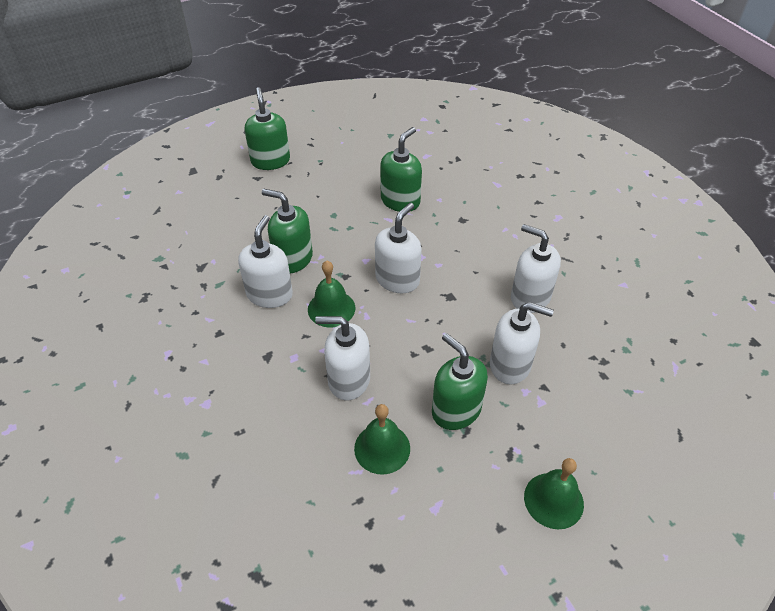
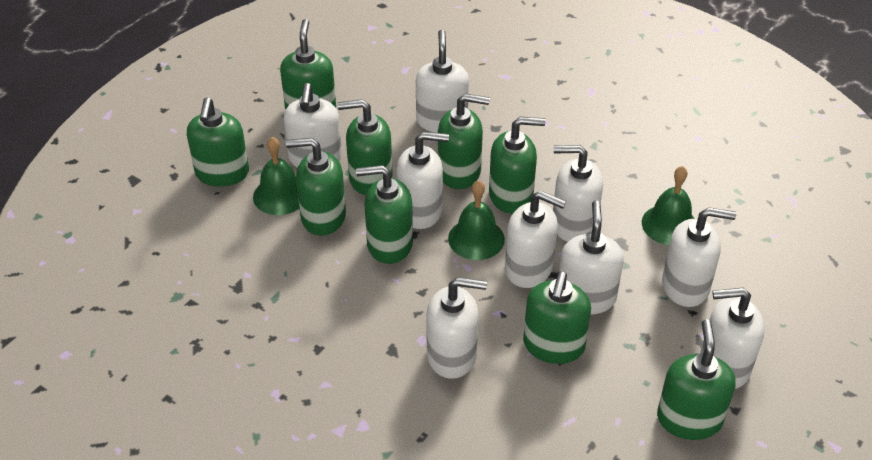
green soap dispenser: [245,87,290,170] [262,189,313,273] [380,127,422,212] [432,333,488,430] = 4 -> [187,98,249,187] [280,19,336,110] [286,138,346,236] [337,99,393,195] [356,165,413,264] [438,93,490,189] [489,117,546,214] [523,271,591,364] [657,319,736,440] = 9
white soap dispenser: [238,215,293,308] [315,316,370,400] [375,203,422,293] [490,302,554,385] [511,224,561,313] = 5 -> [284,83,342,168] [396,132,449,229] [416,30,469,133] [426,277,487,379] [505,191,566,288] [553,145,603,242] [559,200,624,315] [662,207,736,307] [700,288,765,389] = 9

